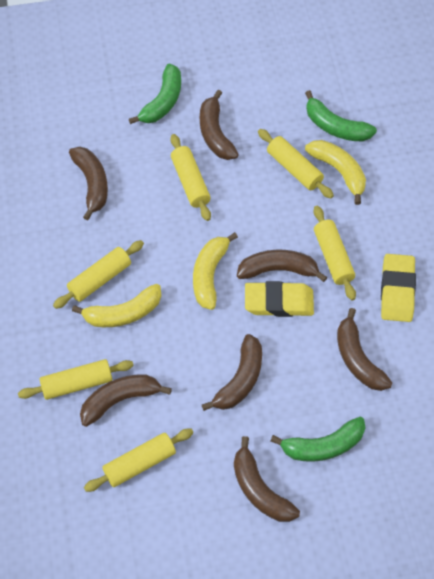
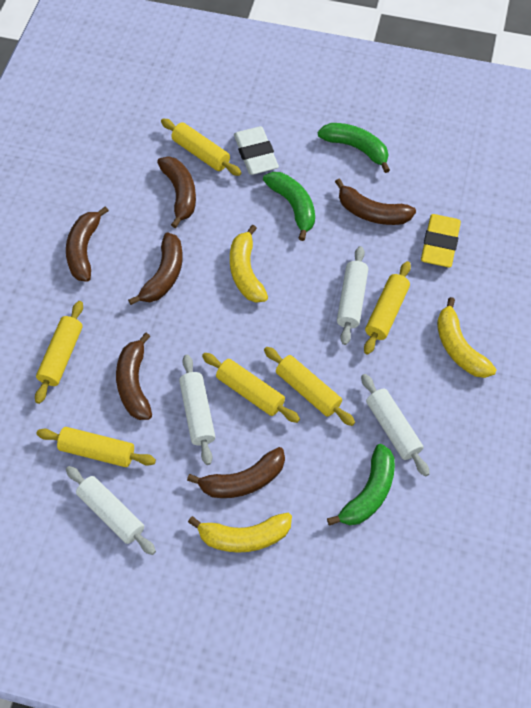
brown banana: [69,147,108,221] [80,374,172,427] [200,90,239,160] [202,334,262,411] [234,436,300,522] [237,250,327,282] [337,308,392,391] = 7 -> [66,206,109,282] [116,333,152,420] [128,233,183,305] [157,156,196,228] [187,447,285,498] [335,179,416,225] = 6
white eraser: none = 0 -> [234,126,279,175] = 1
white rolling pin: none = 0 -> [66,466,156,555] [179,355,215,465] [337,246,368,345] [361,374,430,477] = 4
yellow eraser: [245,281,314,317] [381,254,416,322] = 2 -> [421,214,461,268] = 1

